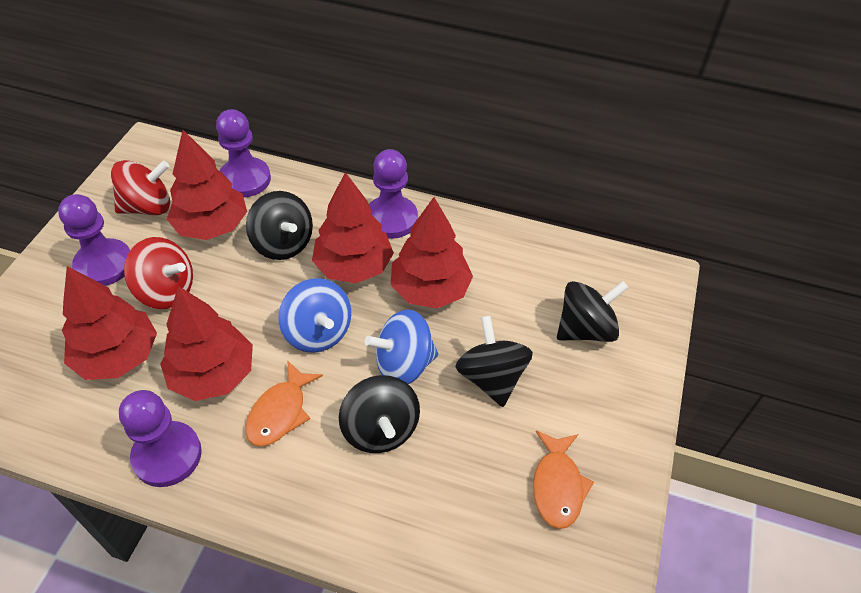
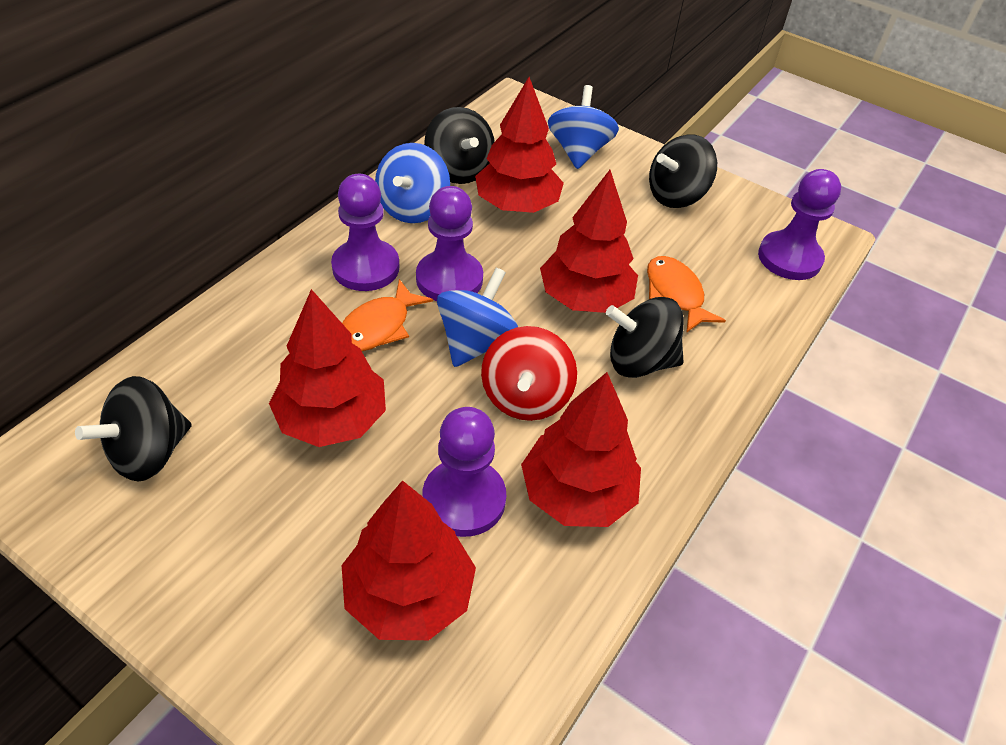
blue spinning top: [278,278,351,353] [365,309,438,384] = 2 -> [375,143,450,223] [437,268,518,367] [548,85,619,169] = 3
red spinning top: [111,160,170,215] [124,237,193,309] = 2 -> [481,326,577,421] = 1

